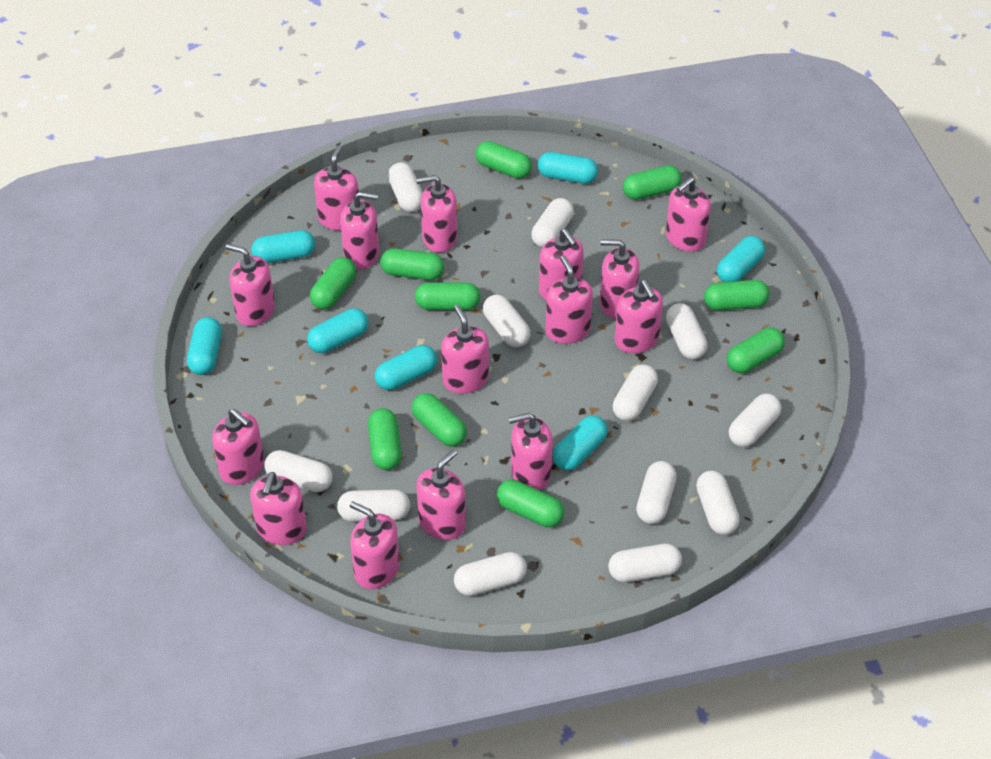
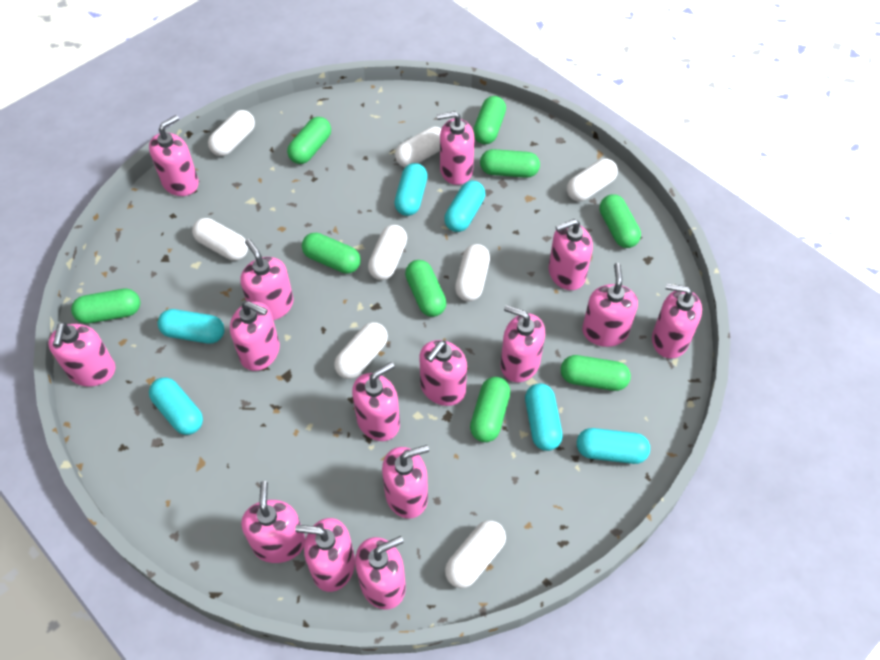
green capsule: [310,257,356,309] [368,408,402,470] [380,248,444,280] [411,393,467,447] [415,282,481,310] [475,141,532,179] [497,479,564,527] [623,165,682,200] [704,280,769,311] [727,328,785,373] = 10 -> [71,289,140,324] [287,117,331,164] [302,233,361,274] [405,260,447,317] [470,377,511,442] [473,96,506,144] [480,149,540,178] [561,355,631,391] [600,194,641,248] = 9
turquoise capsule: [187,317,222,375] [251,230,315,263] [307,308,369,353] [375,345,437,390] [538,152,598,184] [553,416,608,471] [717,236,765,282] = 7 -> [149,377,203,435] [158,309,224,344] [394,163,428,216] [444,181,485,232] [525,383,563,451] [577,428,650,464] = 6
white capsule: [264,450,333,492] [337,489,410,522] [388,162,423,212] [454,552,527,596] [483,295,531,347] [531,198,574,247] [608,543,682,582] [613,364,658,421] [636,461,677,524] [666,303,708,359] [696,471,740,535] [729,393,782,447] = 12 -> [192,218,248,261] [208,110,255,156] [334,322,388,379] [368,225,407,280] [395,127,442,167] [445,520,506,588] [455,244,490,302] [567,159,618,202] = 8

